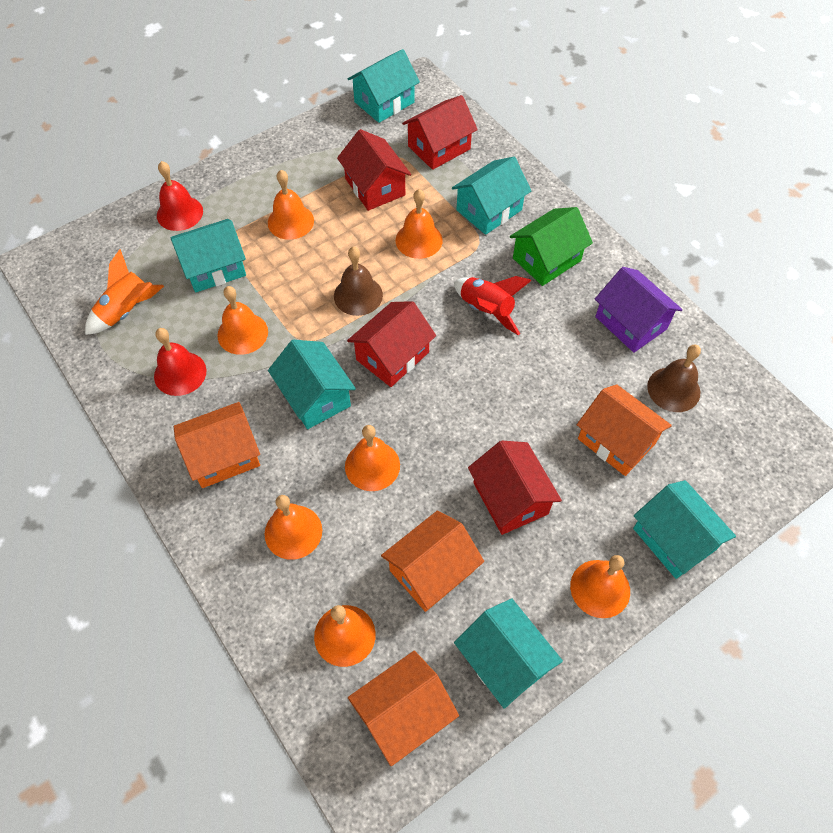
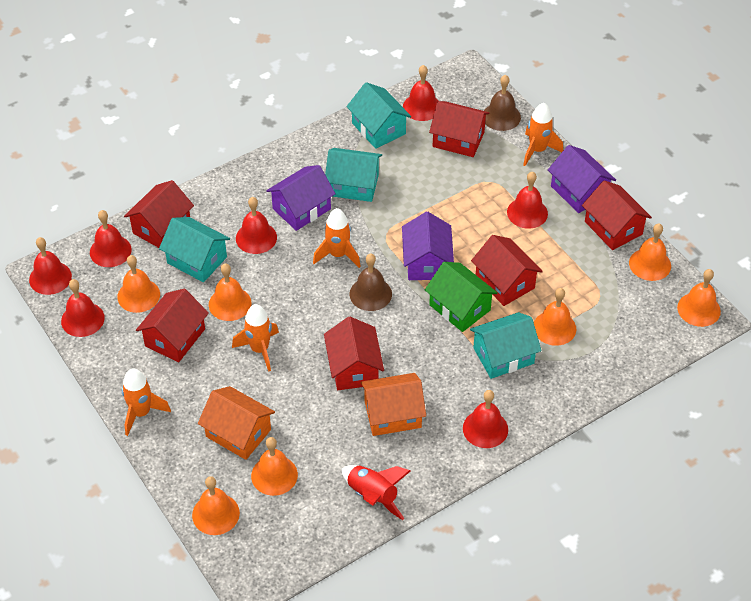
orange house: [173,402,260,488] [348,651,459,766] [381,511,484,612] [577,384,672,476] = 4 -> [198,386,275,460] [361,373,426,436] = 2
orange rocket: [85,249,164,335] = 1 -> [122,368,171,436] [232,304,279,372] [313,208,361,268] [523,103,563,166] = 4
purple house: [595,267,683,353] = 1 -> [266,165,336,231] [402,211,454,280] [548,145,616,213] = 3
red bell: [154,328,206,396] [157,161,203,231] = 2 -> [29,237,72,295] [61,279,105,337] [90,210,132,267] [236,197,277,254] [403,65,439,121] [463,390,508,448] [507,172,548,229] = 7
red house: [337,129,411,211] [347,301,436,387] [402,95,478,170] [468,441,562,535] = 4 -> [124,180,194,248] [136,289,209,362] [324,317,384,390] [429,101,490,157] [471,235,543,306] [582,180,652,250] = 6
turquoise house: [170,219,246,293] [268,340,356,429] [347,49,420,123] [452,157,531,235] [454,598,563,709] [633,480,736,579] = 6 -> [159,217,230,282] [325,148,382,202] [347,82,412,149] [470,312,541,379] = 4

